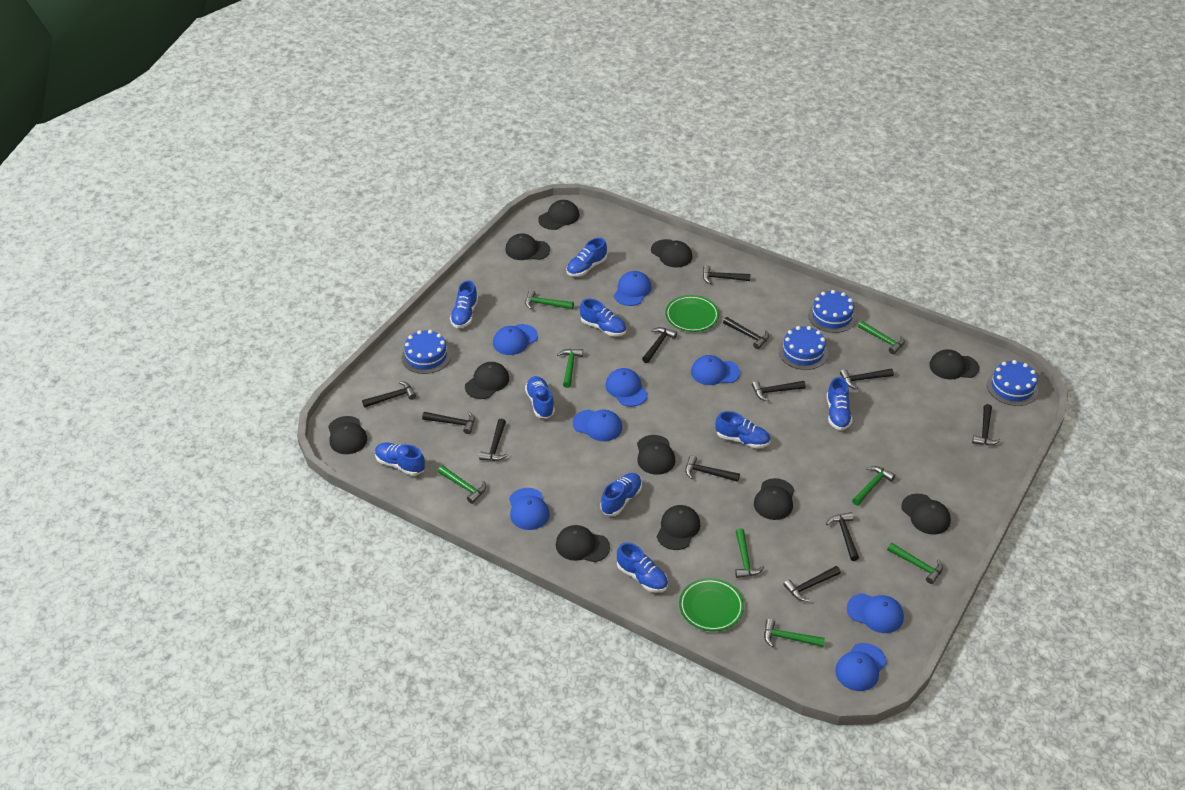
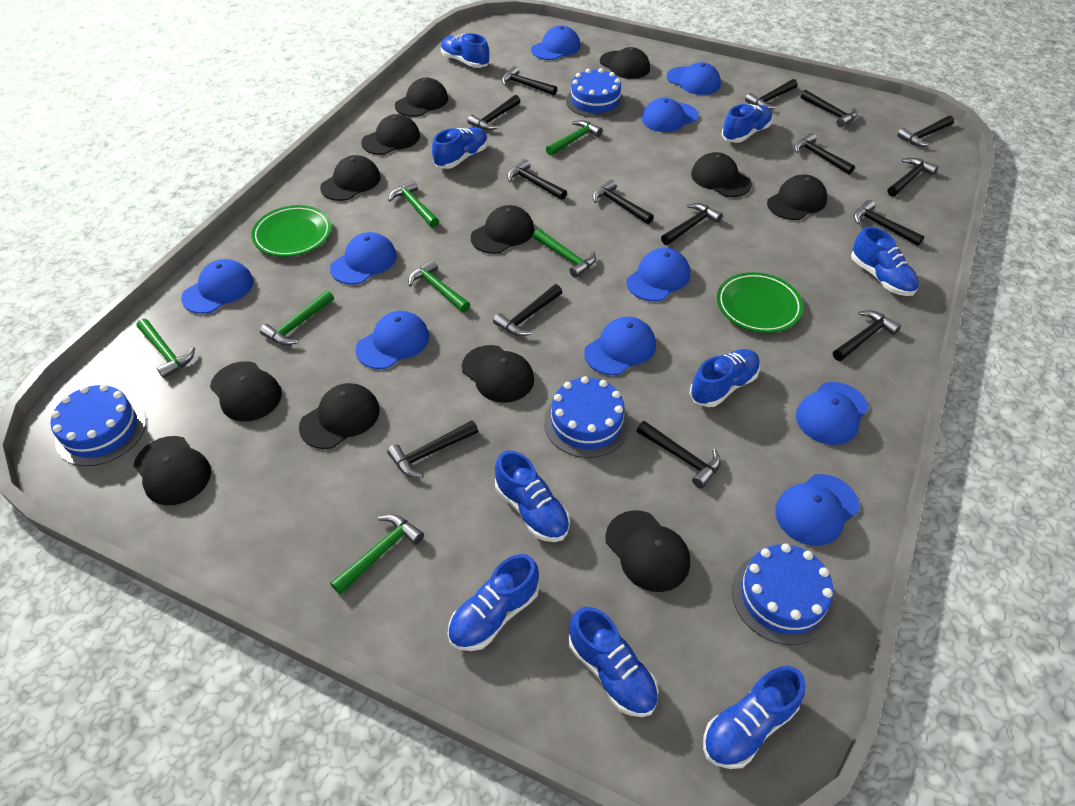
black cap: [328,416,367,454] [465,362,509,399] [505,233,550,260] [538,200,579,230] [556,525,610,562] [637,435,675,475] [651,239,692,268] [657,505,700,550] [754,478,794,520] [901,493,951,535] [929,349,979,380] = 11 -> [133,436,211,506] [210,361,282,422] [299,383,380,449] [320,155,381,201] [361,114,420,155] [395,77,448,117] [462,345,534,403] [471,205,534,254] [600,47,650,79] [605,510,690,592] [691,152,752,197] [767,175,827,220] = 12
black hammer: [362,381,416,408] [422,411,475,434] [479,419,508,461] [642,327,677,363] [685,455,740,482] [703,265,751,284] [723,317,769,349] [752,381,806,402] [783,566,841,601] [826,512,859,561] [840,368,894,389] [972,404,1001,445] = 12 -> [387,420,478,478] [468,95,520,130] [493,284,562,336] [501,66,557,95] [507,159,567,200] [592,180,654,224] [637,421,721,489] [661,203,723,245] [745,79,797,109] [794,133,855,175] [801,90,857,127] [833,310,901,361] [854,200,925,246] [888,158,939,197] [897,115,954,147] = 15
blue cap: [493,324,538,355] [509,488,550,530] [573,410,622,441] [605,368,648,407] [614,271,652,306] [691,355,740,385] [835,643,887,691] [847,593,904,633] = 8 -> [181,259,253,314] [330,232,397,284] [355,311,429,369] [531,26,581,60] [584,317,656,375] [627,248,690,301] [642,98,699,132] [667,62,721,95] [775,474,859,546] [796,382,869,445] = 10
green hammer: [438,466,486,504] [525,290,574,309] [557,349,583,388] [735,528,764,578] [764,619,825,647] [852,466,895,505] [858,321,905,354] [887,543,943,584] = 8 -> [137,319,195,378] [260,290,334,345] [330,514,424,595] [388,180,439,228] [408,259,470,312] [533,229,596,278] [546,120,603,156] = 7

